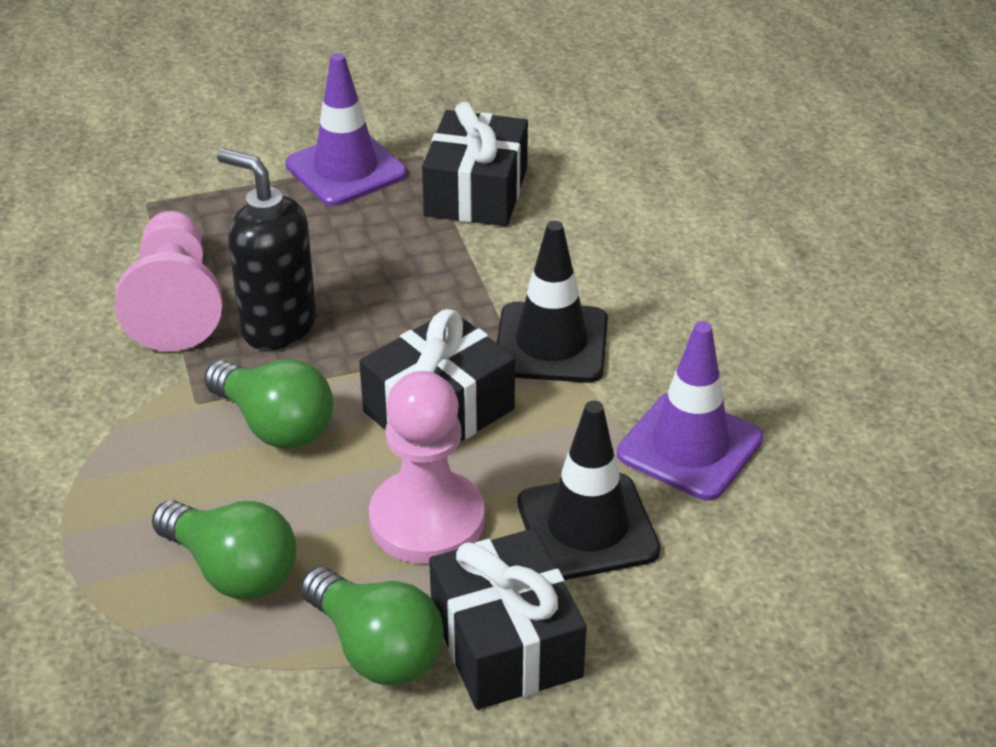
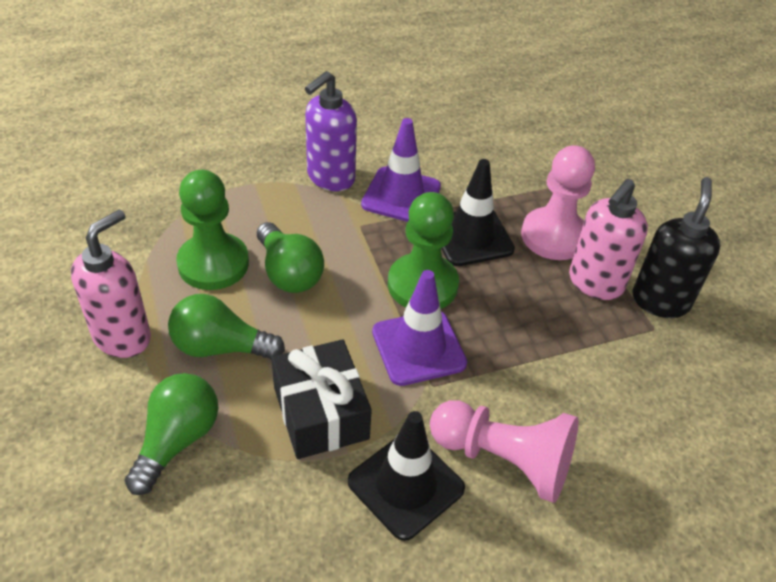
black gift: [359,309,515,442] [422,102,528,226] [429,528,586,710] = 3 -> [271,339,372,459] = 1
green pawn: none = 0 -> [176,170,249,290] [388,192,459,309] = 2
pink soap dispenser: none = 0 -> [71,209,151,358] [569,179,648,300] = 2
purple soap dispenser: none = 0 -> [305,71,357,191] = 1

